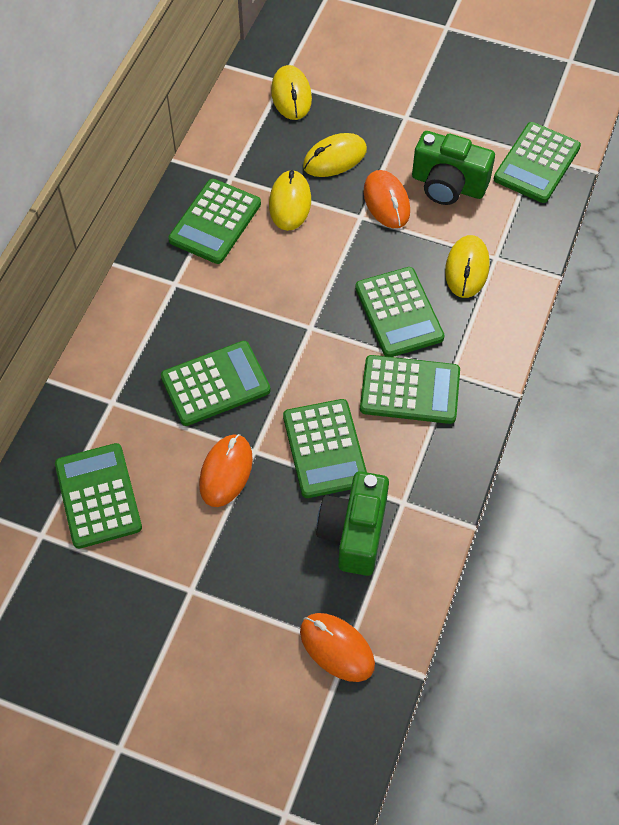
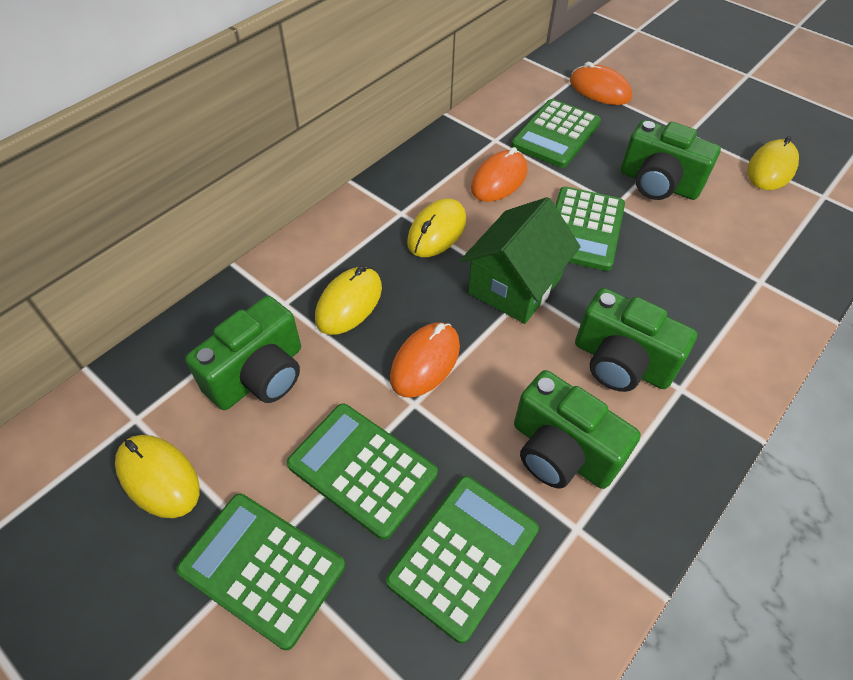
green calculator: [55,443,142,549] [161,341,271,426] [168,179,261,264] [283,399,367,498] [355,267,445,357] [360,355,460,424] [494,122,581,203] = 7 -> [176,494,345,650] [287,404,438,540] [386,476,539,644] [511,99,601,168] [555,186,625,271] = 5
green camera: [316,471,389,576] [412,131,495,205] = 2 -> [185,296,301,410] [514,370,641,489] [575,288,697,392] [621,120,721,200] = 4
green house: none = 0 -> [460,197,580,324] = 1

